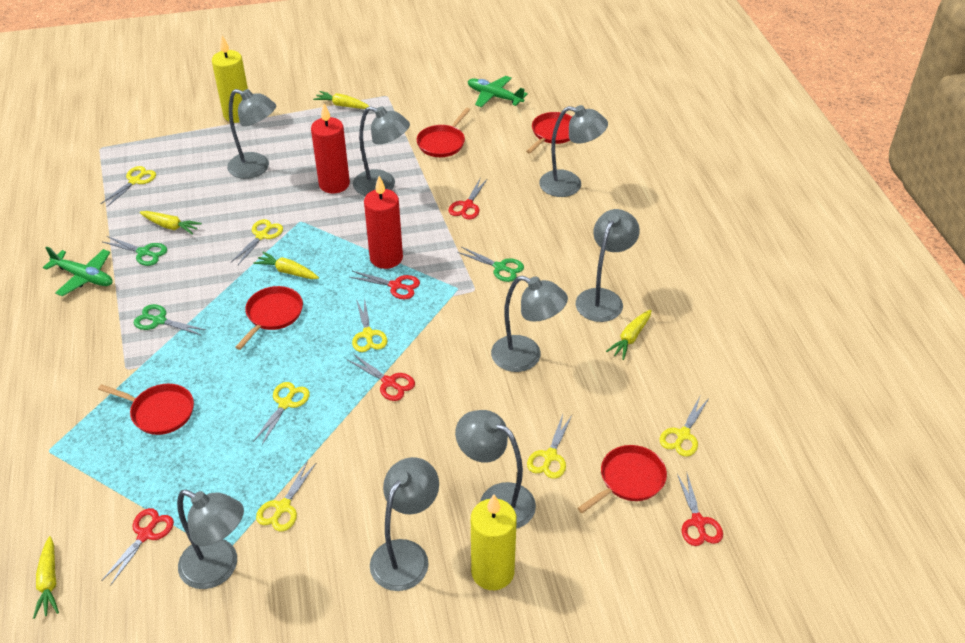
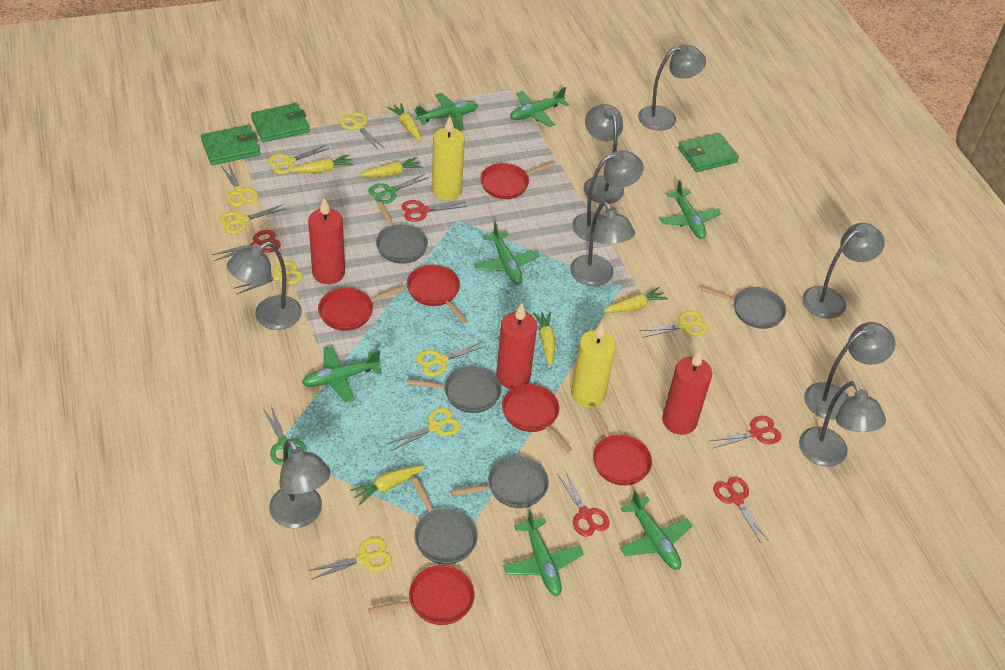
green plane: [43,247,113,296] [468,76,528,107] = 2 -> [302,346,382,403] [414,93,478,131] [474,222,540,284] [503,509,584,596] [510,87,569,127] [620,490,692,570] [660,180,721,239] = 7
green scissors: [103,236,167,266] [133,304,206,336] [457,247,524,282] = 3 -> [262,406,307,465] [368,174,429,204] = 2
green wallet: none = 0 -> [201,125,260,165] [251,103,310,142] [678,133,739,172] = 3
grey lamp: [177,490,244,589] [227,89,276,179] [353,106,410,196] [370,457,439,591] [455,410,536,529] [491,275,568,372] [539,105,608,197] [576,209,640,322] = 8 -> [227,242,302,330] [269,439,331,528] [570,202,635,286] [572,150,644,242] [584,104,624,204] [638,44,706,131] [799,381,886,467] [802,223,885,319] [804,322,896,420] = 9
grey pan: none = 0 -> [376,201,428,264] [407,366,502,413] [411,478,478,565] [451,456,549,508] [701,286,786,329] = 5
red candle: [311,103,350,194] [364,176,403,269] = 2 -> [308,198,345,284] [496,303,537,389] [662,350,712,435] = 3
red pan: [98,384,194,435] [235,286,303,350] [417,108,471,157] [526,112,572,154] [578,445,667,513] = 5 -> [318,286,404,331] [368,565,475,625] [407,265,468,323] [480,162,555,199] [502,384,572,453] [589,405,652,486] = 6
yellow carrot: [33,536,59,619] [140,211,202,235] [253,252,319,279] [313,91,369,109] [606,310,652,360] = 5 -> [290,154,354,173] [350,466,425,505] [360,157,423,177] [387,103,421,141] [533,312,555,367] [603,287,668,313] = 6
yellow scissors: [100,166,156,207] [231,219,283,265] [253,382,310,445] [256,461,316,531] [352,297,387,352] [527,414,572,479] [660,397,708,457] = 7 -> [219,205,285,234] [222,163,258,207] [233,261,303,295] [267,145,329,174] [308,537,392,580] [339,112,384,149] [387,408,461,451] [416,341,486,376] [640,311,708,338] = 9

